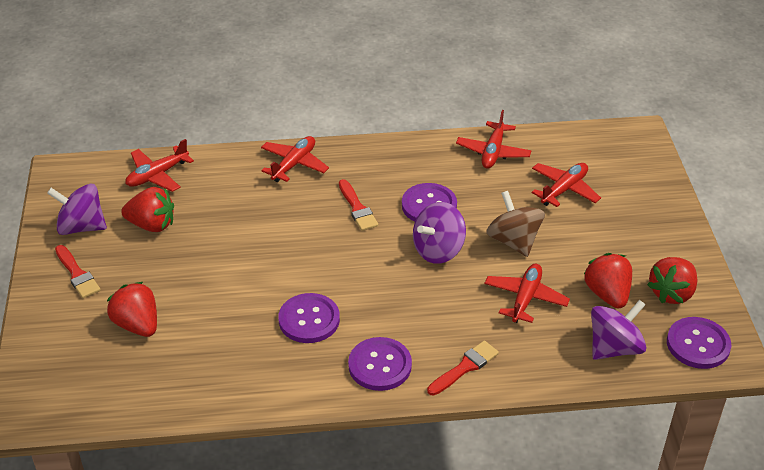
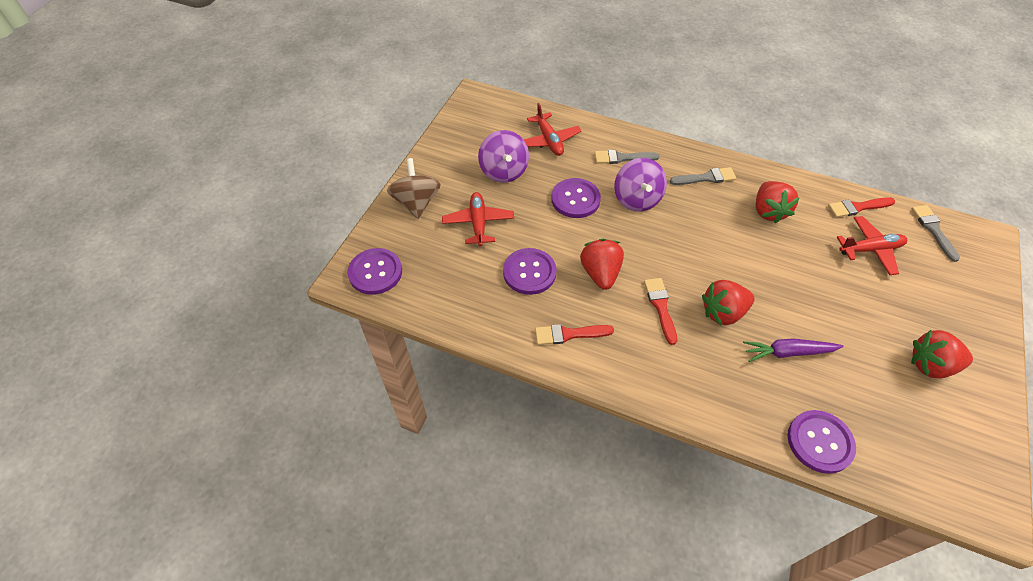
grey brush: none = 0 -> [595,150,660,164] [670,167,736,185] [912,205,960,262] = 3
purple carrot: none = 0 -> [743,338,844,362] = 1
purple spinning top: [47,183,107,235] [413,202,466,264] [591,300,646,360] = 3 -> [478,130,529,183] [614,158,667,212] = 2
red plane: [125,139,194,192] [261,136,329,182] [456,110,531,169] [484,264,570,323] [532,163,601,207] = 5 -> [442,192,514,246] [524,103,581,156] [837,216,907,275] = 3

